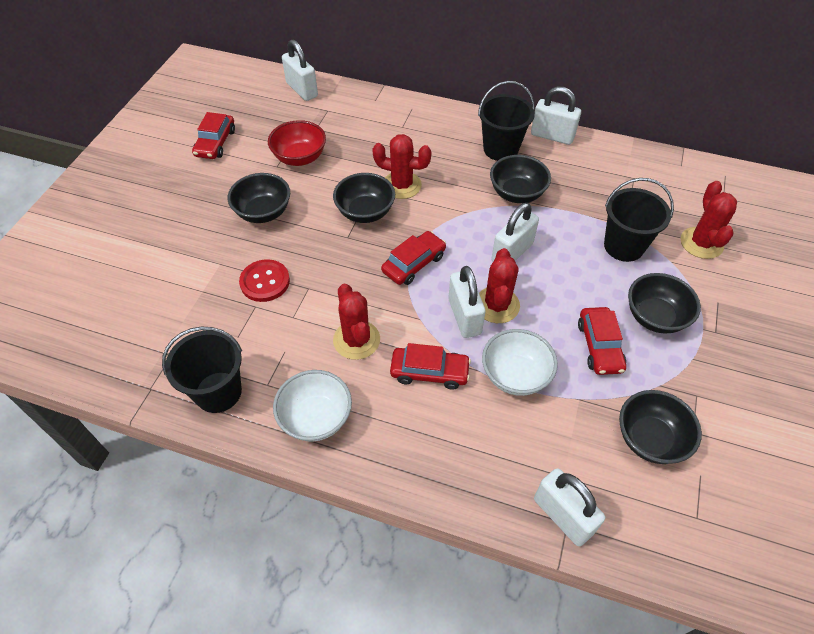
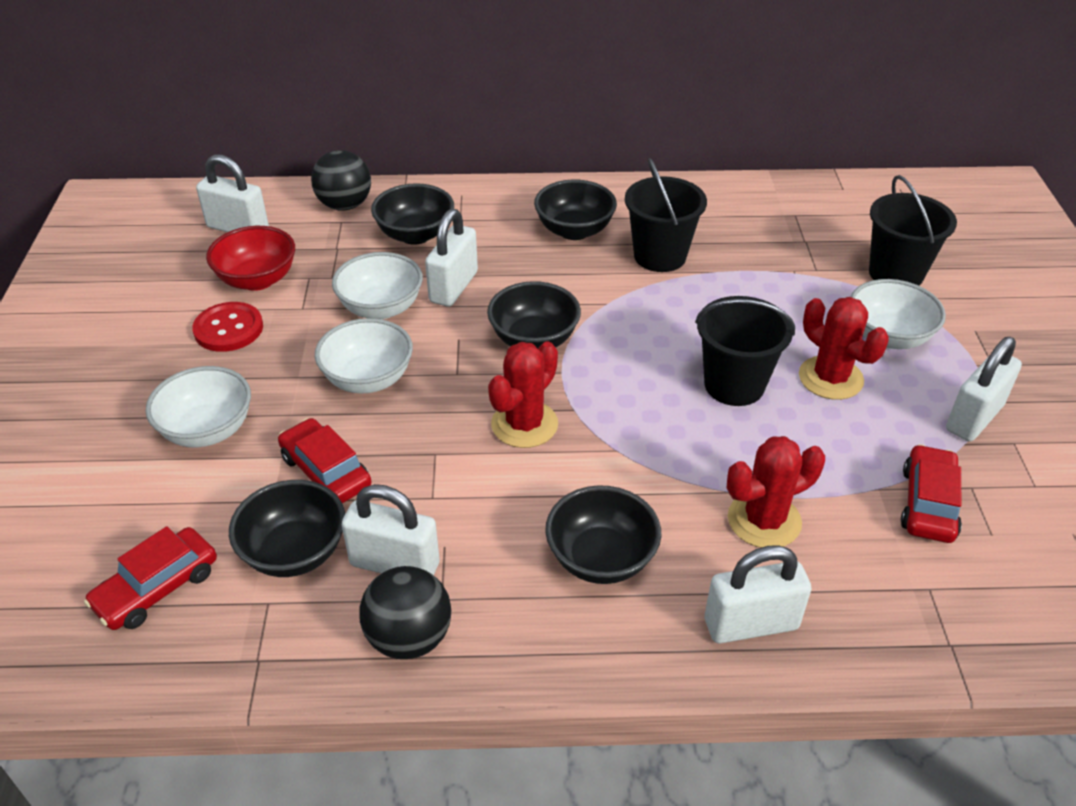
black ball: none = 0 -> [311,150,371,211] [359,566,451,659] = 2
red cactus: [333,284,380,360] [372,134,432,199] [479,248,520,323] [680,181,737,259] = 4 -> [488,342,558,448] [727,436,825,548] [799,297,889,400] = 3
red car: [192,112,235,159] [381,231,446,285] [390,343,471,390] [578,307,626,375] = 4 -> [84,526,217,630] [278,418,372,503] [901,444,962,543] = 3
white bowl: [273,370,352,442] [482,329,558,396] = 2 -> [145,366,251,447] [315,318,413,394] [332,252,423,319] [851,279,946,349] = 4

